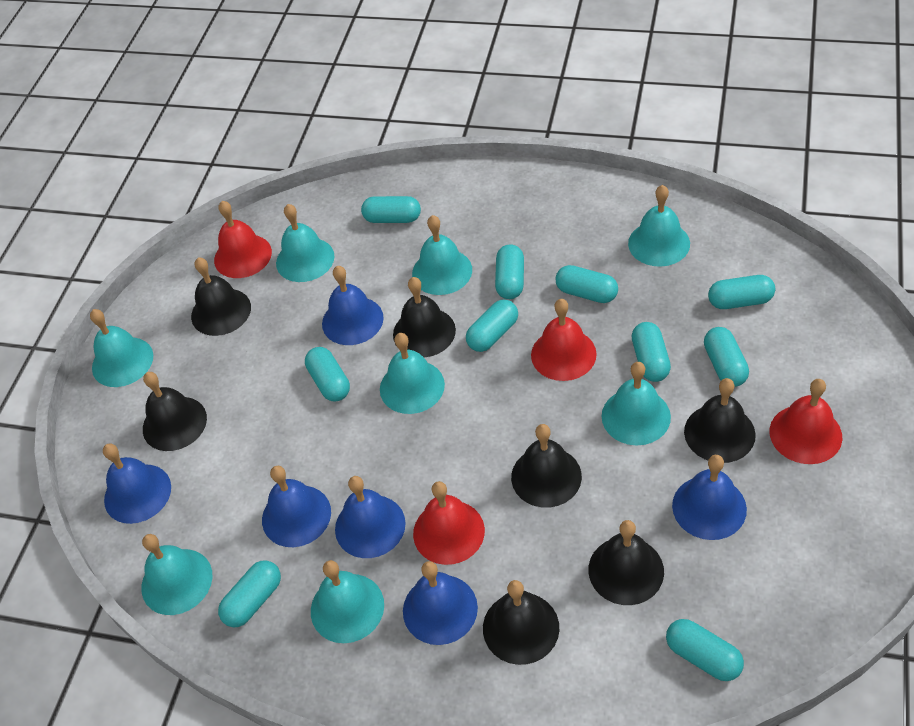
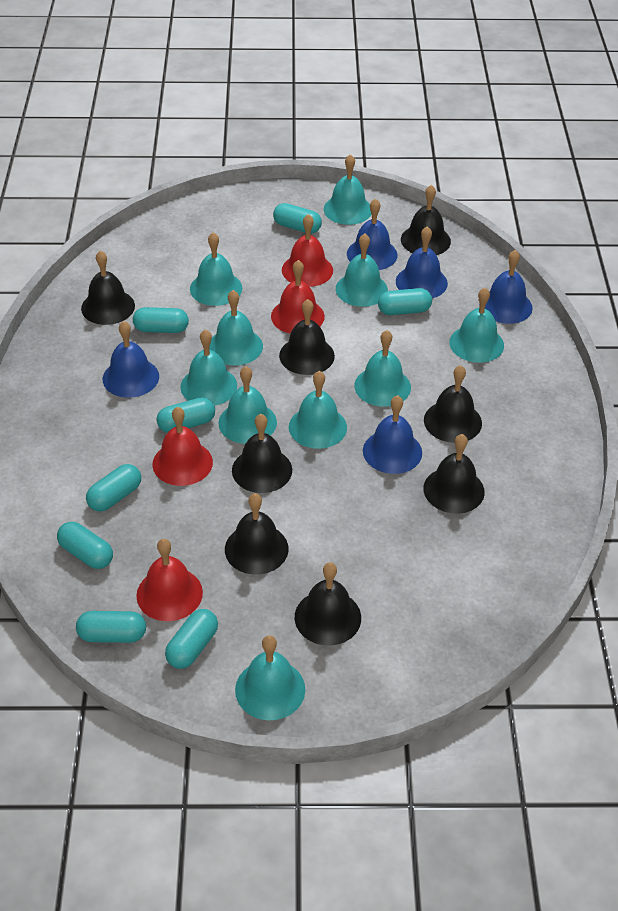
black bell: [143,372,207,451] [191,258,251,336] [393,277,456,357] [483,580,559,665] [511,424,582,508] [588,520,664,605] [684,378,756,463] = 7 -> [81,250,135,325] [225,493,289,575] [232,414,292,493] [279,299,335,375] [295,562,361,646] [401,185,451,255] [423,434,485,514] [424,365,482,443] = 8
blue bell: [103,444,171,524] [262,466,331,547] [322,266,384,345] [335,476,406,558] [403,561,478,645] [672,455,747,540] = 6 -> [103,321,159,398] [347,199,397,270] [363,395,422,474] [396,226,448,298] [479,250,533,324] = 5
turquoise bell: [90,309,153,387] [141,534,212,615] [276,204,335,282] [311,560,384,643] [380,333,445,414] [412,215,472,295] [601,362,671,445] [628,185,690,267] = 8 -> [180,330,237,406] [190,232,242,306] [209,290,263,365] [219,366,277,444] [235,635,305,720] [289,371,347,449] [324,154,371,225] [336,233,388,307] [354,330,411,407] [449,288,504,363] = 10
turquoise capsule: [218,560,281,627] [305,347,350,401] [361,196,421,223] [466,299,518,352] [495,244,524,299] [555,265,618,303] [632,322,671,382] [666,619,744,681] [704,327,749,387] [708,275,775,309] = 10 -> [57,522,113,569] [76,611,146,643] [86,464,141,512] [133,307,189,333] [156,397,215,433] [165,609,218,669] [273,203,322,234] [378,288,432,315] = 8

